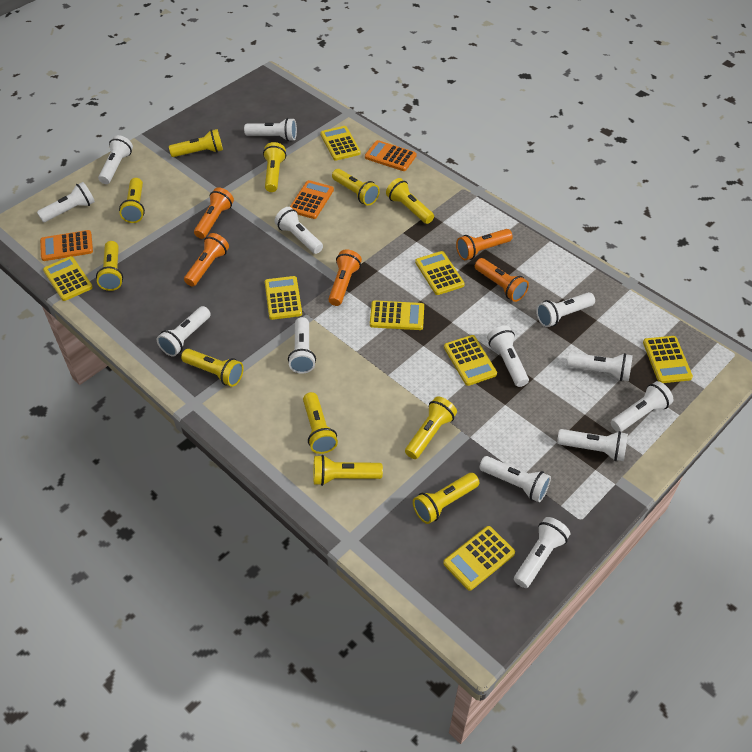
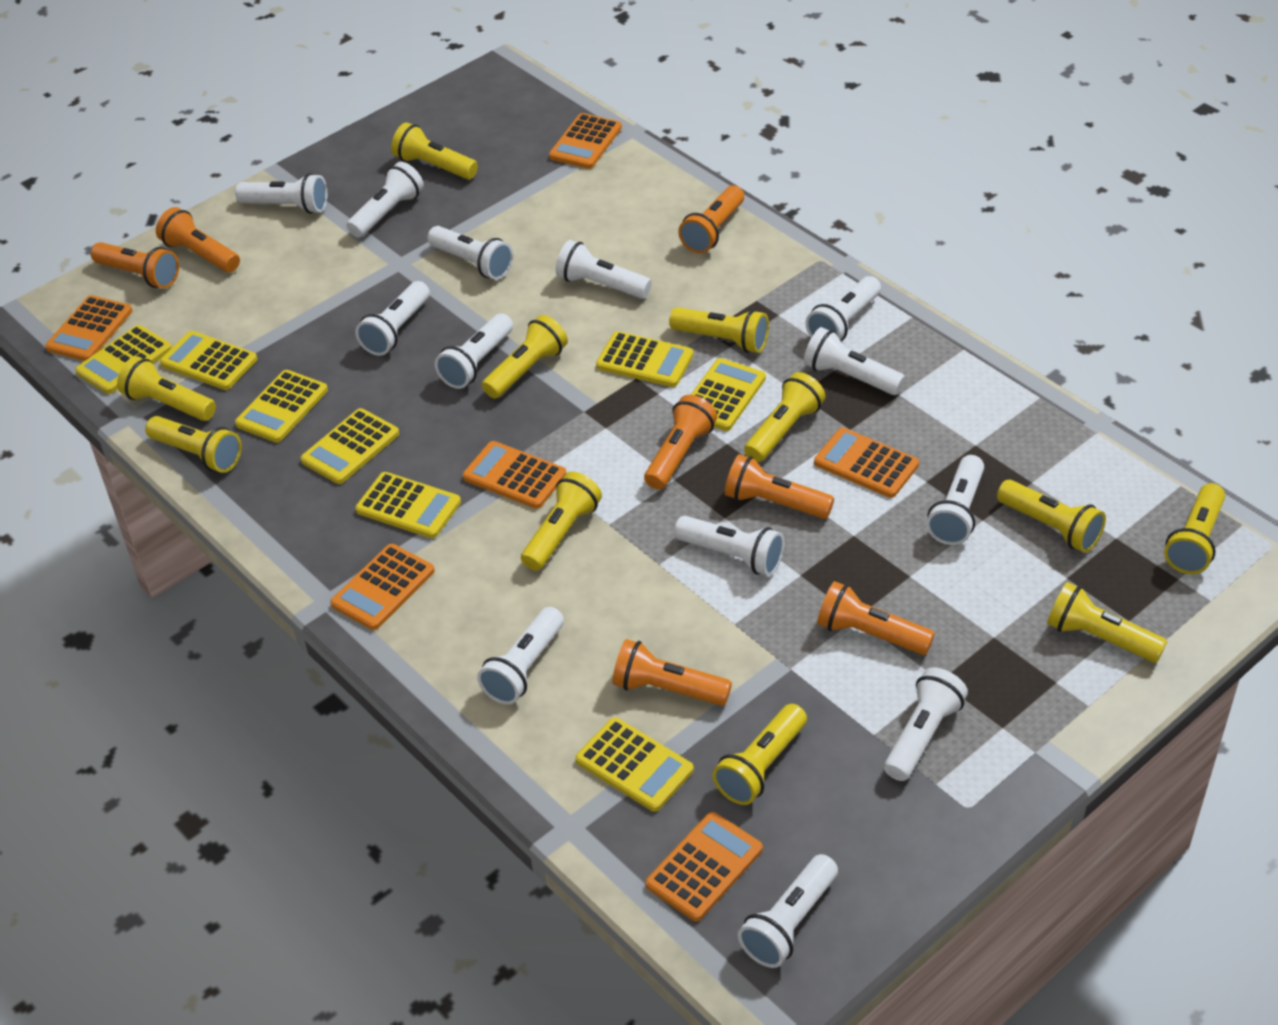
orange calculator: [40,230,93,261] [290,180,334,219] [365,140,417,171] = 3 -> [45,295,133,361] [330,544,435,630] [463,441,566,509] [549,113,622,169] [646,812,763,921] [814,428,919,498] = 6
orange flashlight: [184,233,229,287] [194,187,234,239] [328,249,362,306] [456,229,513,260] [475,258,529,302] = 5 -> [91,242,179,288] [156,207,240,273] [612,639,732,706] [644,395,717,490] [678,185,744,253] [725,454,834,519] [817,581,935,655] = 7

